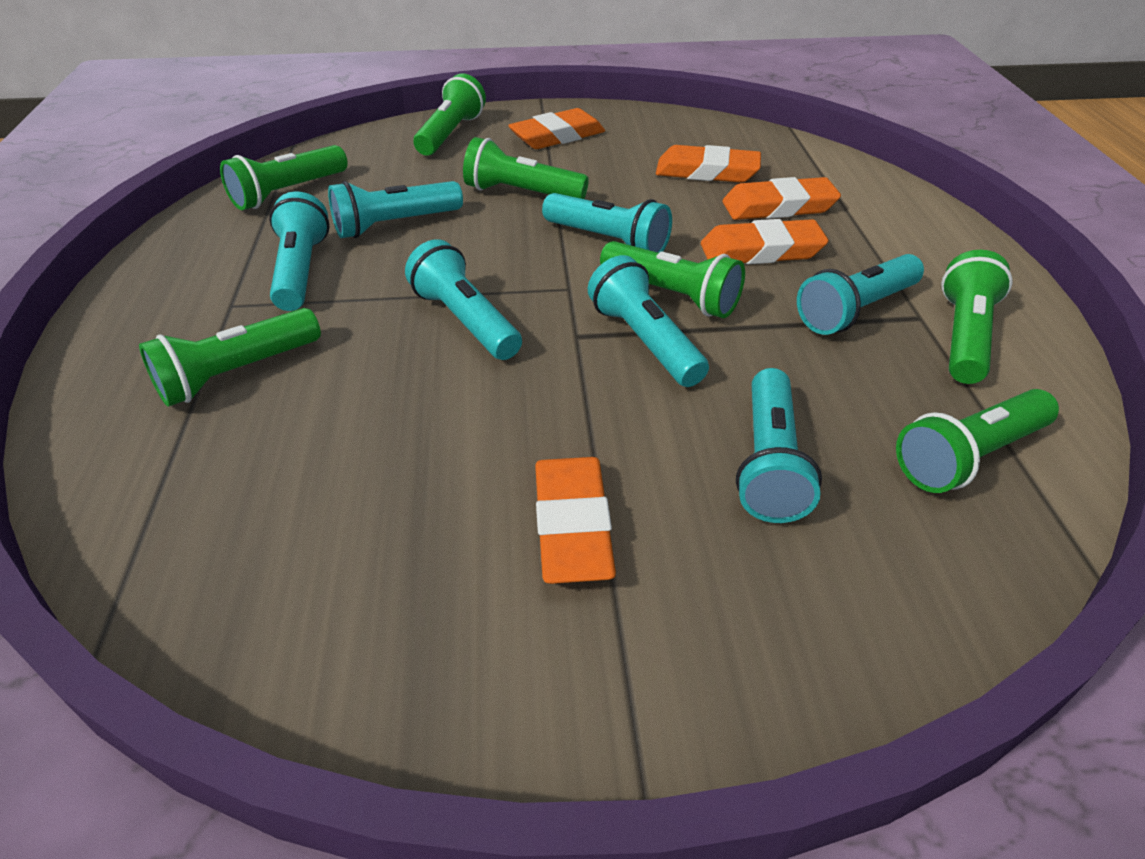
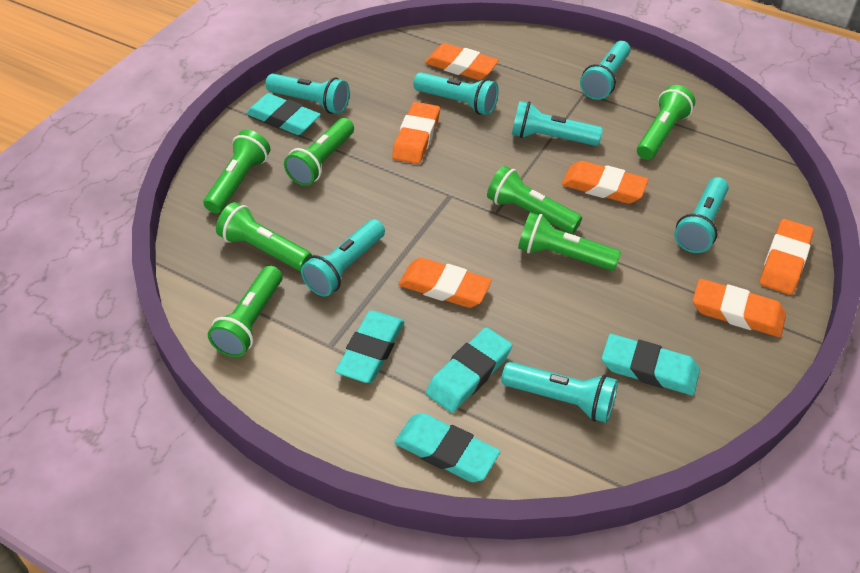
orange eraser: [508,108,605,149] [535,457,616,584] [656,145,761,183] [701,219,828,264] [722,177,841,220] = 5 -> [392,102,440,164] [399,258,492,308] [425,43,499,80] [562,161,649,204] [693,279,786,337] [760,219,814,295] = 6
turquoise eraser: none = 0 -> [246,93,321,135] [335,311,405,383] [394,413,500,482] [426,327,512,413] [602,334,700,395] = 5

